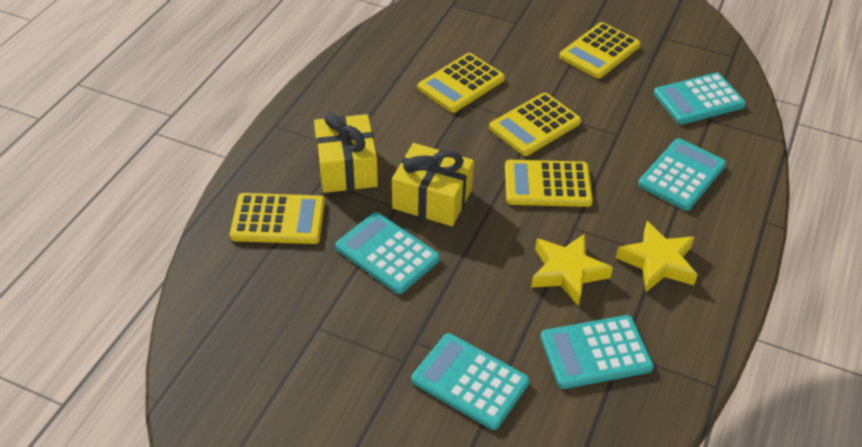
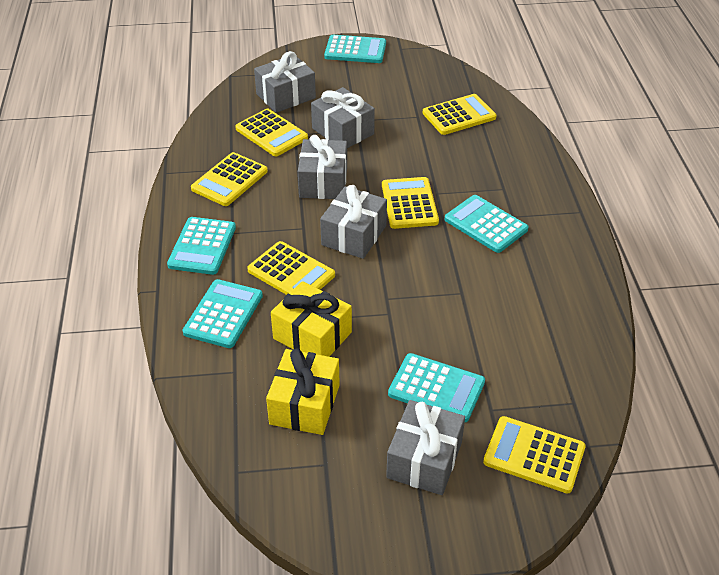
grey gift: none = 0 -> [254,51,316,113] [298,135,347,199] [311,87,375,148] [320,185,387,259] [386,400,465,495] = 5
yellow calculator: [230,193,325,244] [418,53,505,113] [489,93,581,156] [505,160,593,207] [559,22,640,79] = 5 -> [191,152,268,206] [235,109,308,156] [247,241,335,295] [382,177,439,229] [423,94,496,135] [483,416,586,494] = 6
yellow star: [531,234,613,306] [616,221,698,292] = 2 -> none = 0

